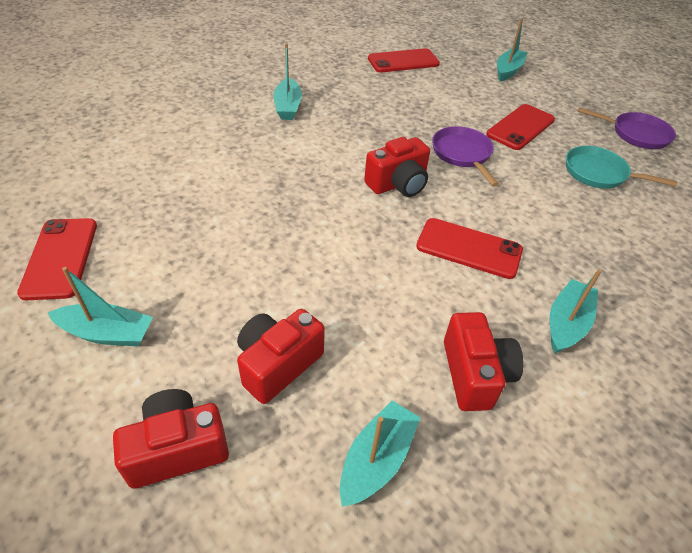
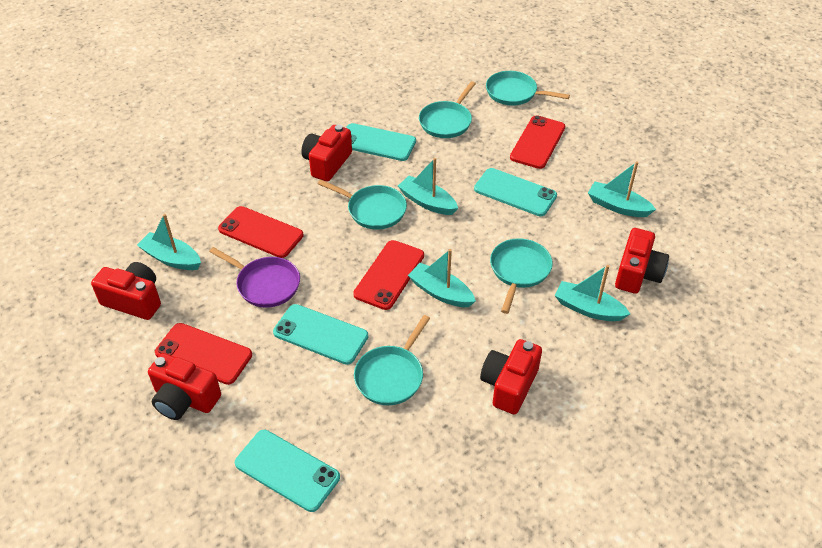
purple pan: [432,126,499,187] [578,107,676,149] = 2 -> [209,247,300,308] = 1
red camera: [113,389,229,489] [237,309,325,404] [364,137,430,197] [444,312,524,411] = 4 -> [91,262,161,320] [148,353,221,420] [301,125,352,182] [480,339,542,415] [615,228,669,294] = 5
turquoise pan: [566,146,677,189] = 1 -> [318,179,407,230] [354,315,430,405] [419,81,476,138] [486,71,570,106] [490,238,553,314] = 5
turquoise phone: none = 0 -> [235,430,340,512] [273,304,368,365] [346,123,416,161] [474,168,557,216] = 4

